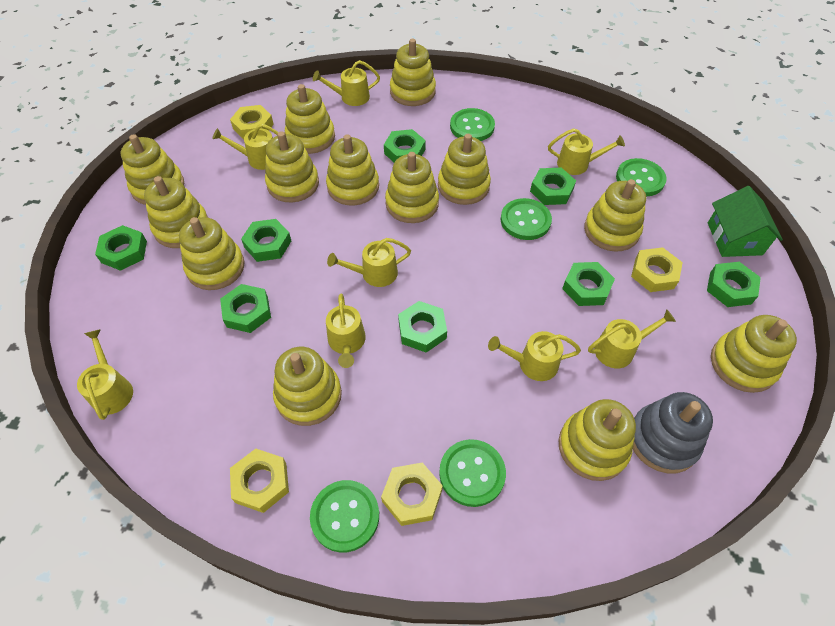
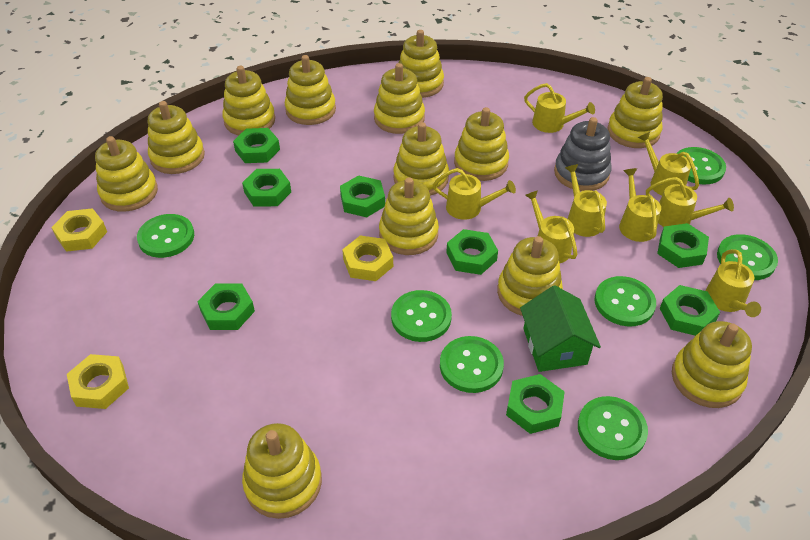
green button: [310,480,379,553] [439,439,506,507] [450,108,495,141] [501,198,552,240] [616,158,667,197] = 5 -> [137,214,194,258] [391,290,452,342] [440,336,504,393] [578,396,648,460] [595,276,656,326] [676,147,726,184] [717,234,778,280] = 7
yellow nut: [230,105,274,139] [230,449,289,513] [381,462,443,526] [631,247,683,292] = 4 -> [51,208,107,252] [67,354,129,409] [342,236,393,281] = 3

